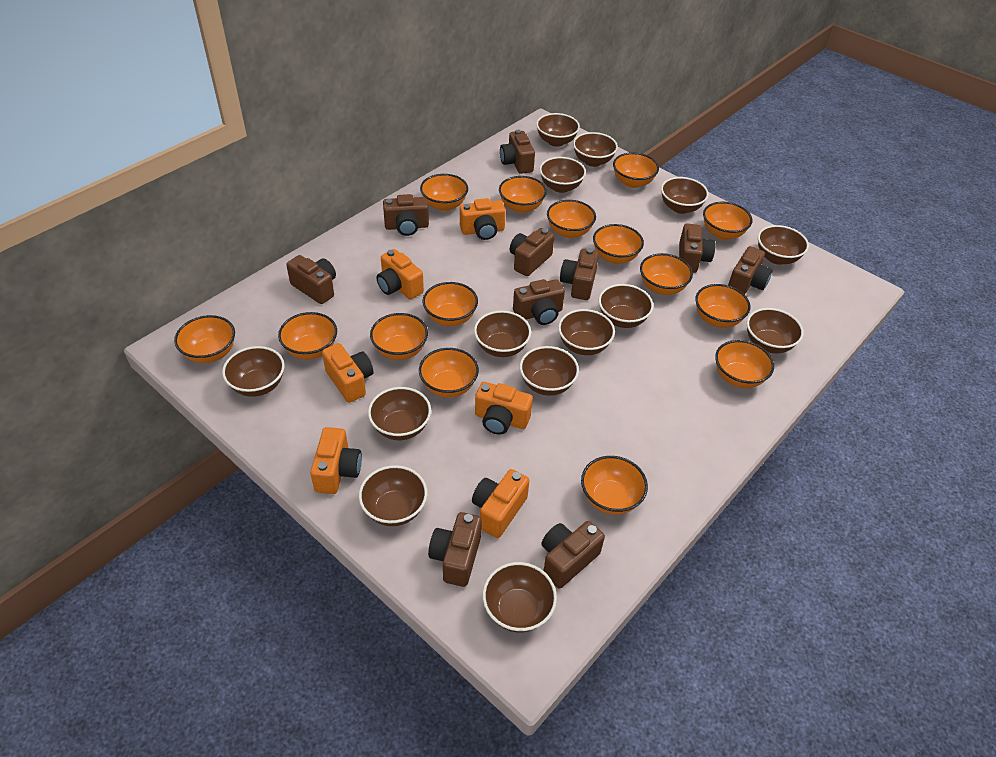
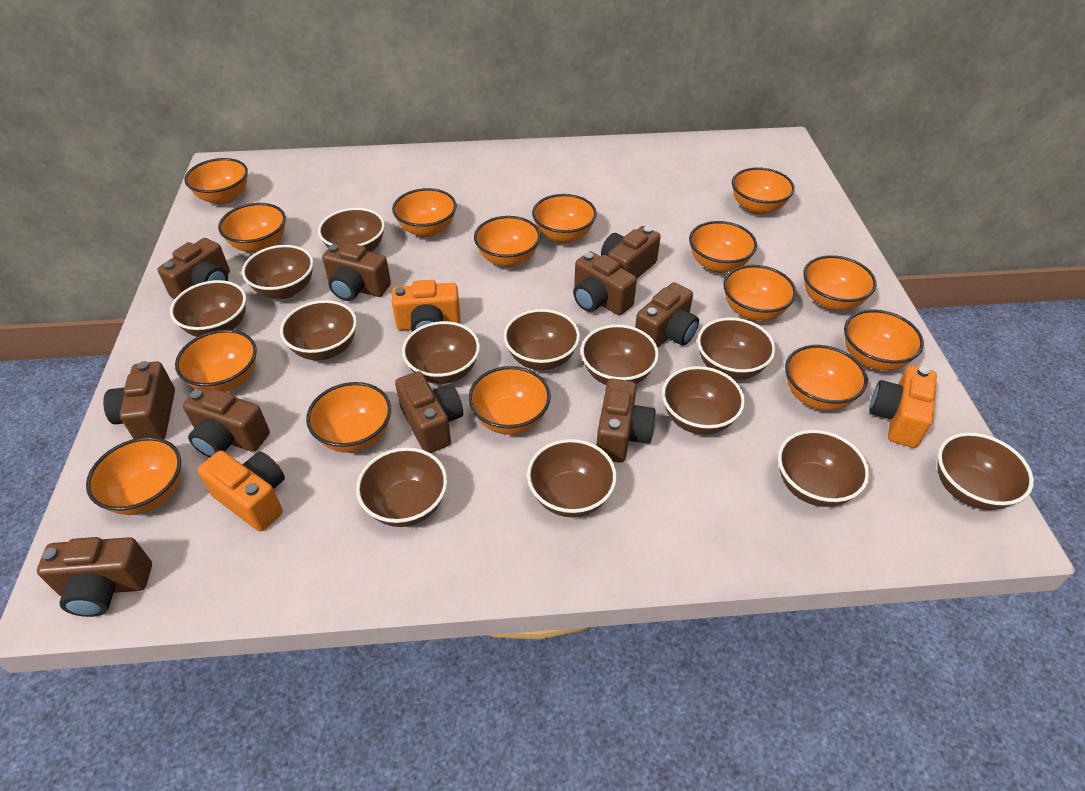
brown bowl: [222,346,285,397] [359,465,427,526] [368,387,431,440] [474,311,531,357] [483,562,557,633] [520,346,579,396] [536,113,580,147] [540,157,586,193] [558,309,615,355] [573,132,618,167] [599,284,653,328] [661,177,709,214] [747,308,804,353] [758,225,809,265] = 14 -> [170,280,246,337] [242,245,314,299] [280,300,357,360] [318,208,385,252] [356,447,447,527] [402,321,480,384] [504,309,580,370] [527,439,617,517] [581,324,659,385] [662,366,745,435] [697,317,776,380] [778,430,869,507] [937,433,1034,510] = 13
orange camera: [310,427,362,494] [322,343,373,403] [377,249,424,299] [460,198,506,240] [472,469,530,538] [475,382,533,435] = 6 -> [197,451,285,532] [392,280,461,332] [869,365,937,448] = 3

